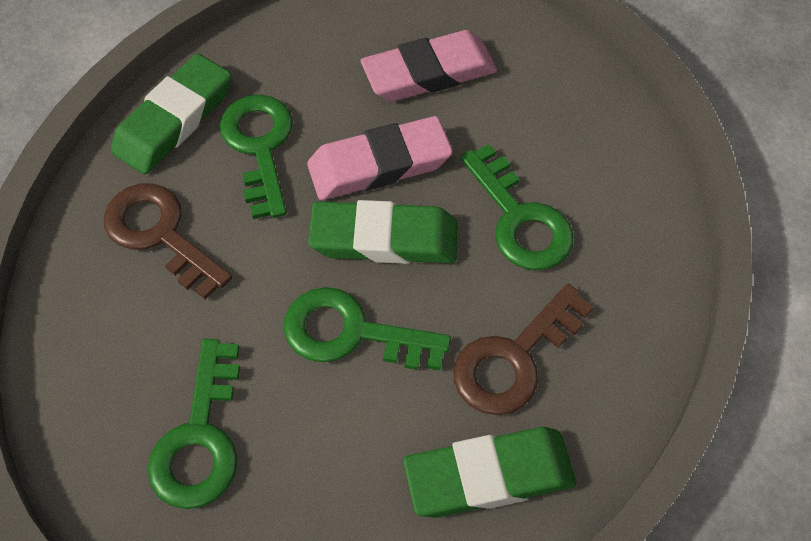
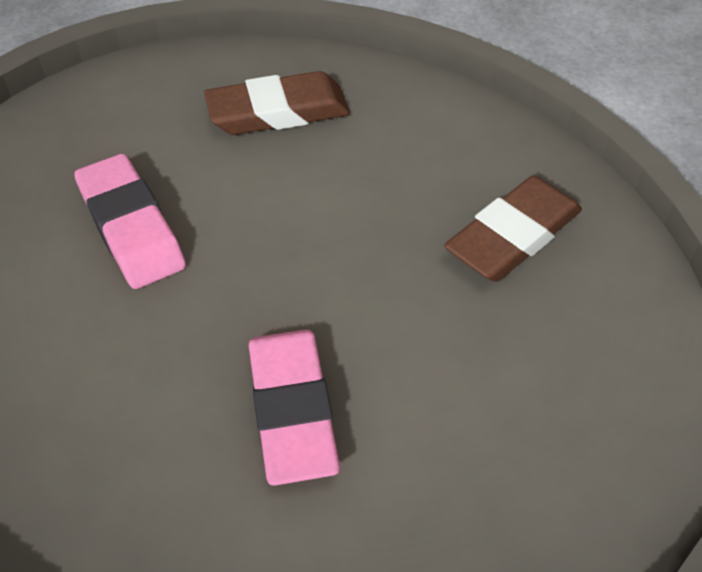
brown eraser: none = 0 -> [204,71,350,135] [444,176,582,282] = 2
brown key: [104,183,232,300] [454,284,594,415] = 2 -> none = 0
green eraser: [111,54,231,174] [308,200,457,264] [403,427,576,518] = 3 -> none = 0
green key: [147,339,240,509] [220,95,293,219] [284,287,451,370] [460,144,573,270] = 4 -> none = 0

